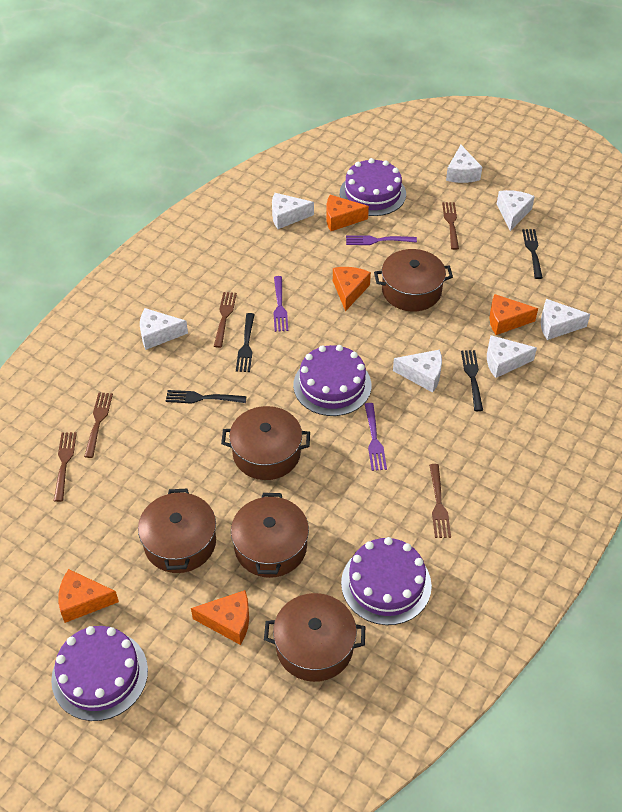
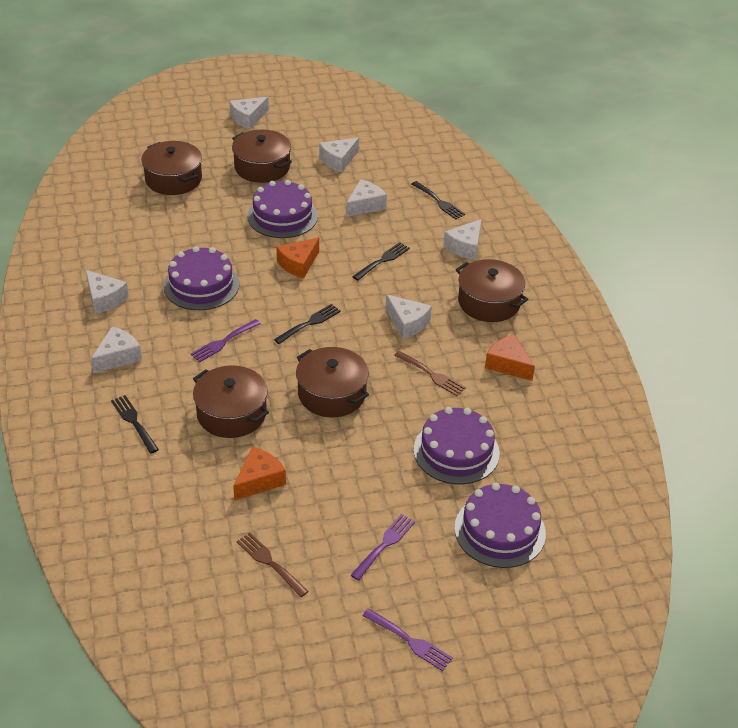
brown fork: [54,432,77,502] [84,392,113,458] [214,292,237,348] [429,464,451,538] [442,202,459,250] = 5 -> [237,532,309,597] [394,351,466,396] = 2
orange cheese: [58,569,119,623] [191,590,249,645] [326,195,369,231] [333,267,371,311] [490,294,538,335] = 5 -> [233,446,286,500] [276,237,319,279] [485,334,535,381] = 3

